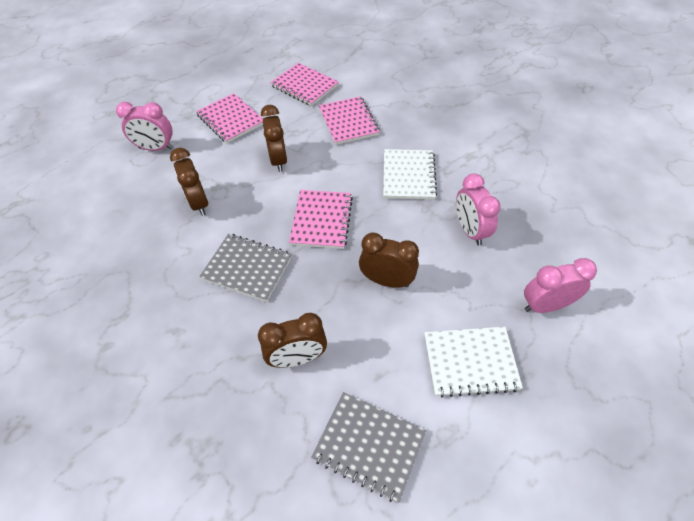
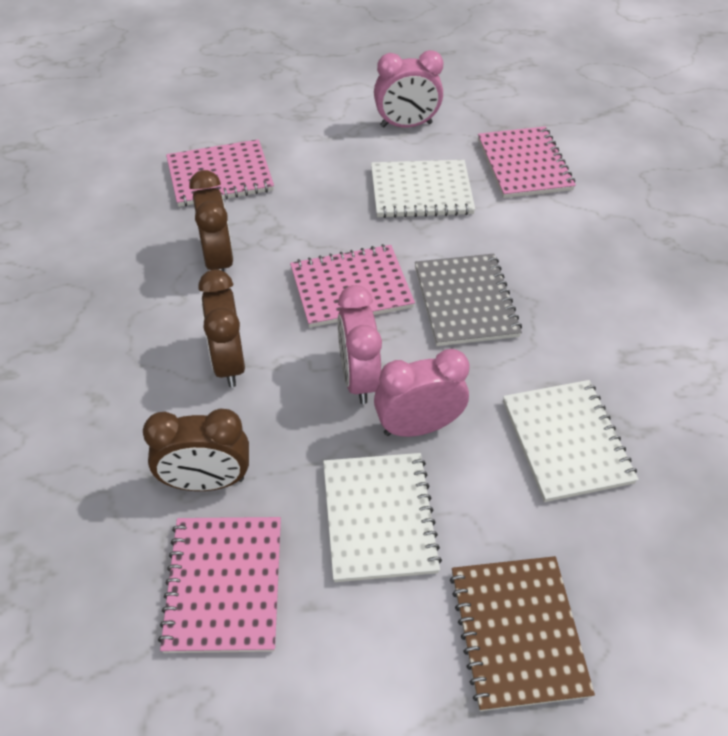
brown clock: [170,148,208,216] [258,313,327,368] [261,105,287,172] [359,233,419,288] = 4 -> [143,409,249,491] [189,170,234,271] [198,269,245,387] = 3
brown notebook: none = 0 -> [450,556,595,711] = 1
grey notebook: [199,234,292,302] [311,392,426,502] = 2 -> [415,254,522,346] = 1
white notebook: [383,149,437,200] [424,327,523,397] = 2 -> [323,453,442,582] [371,160,475,218] [503,380,639,502] = 3

